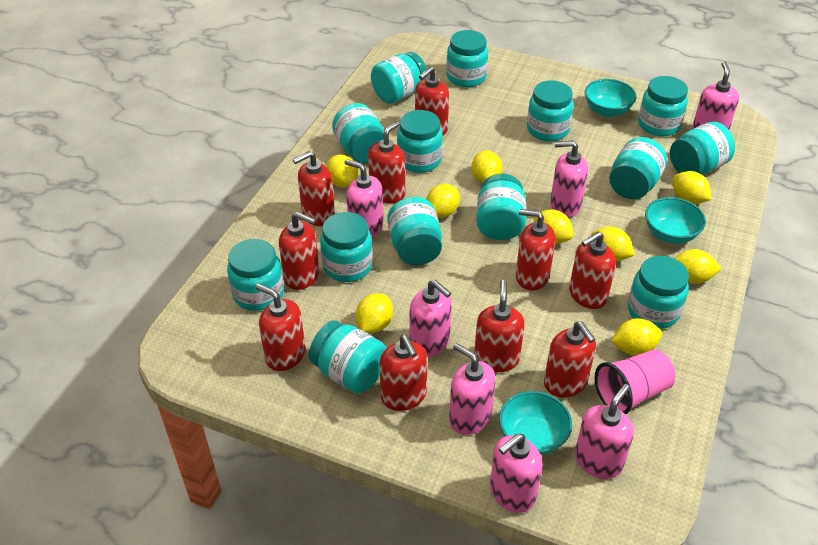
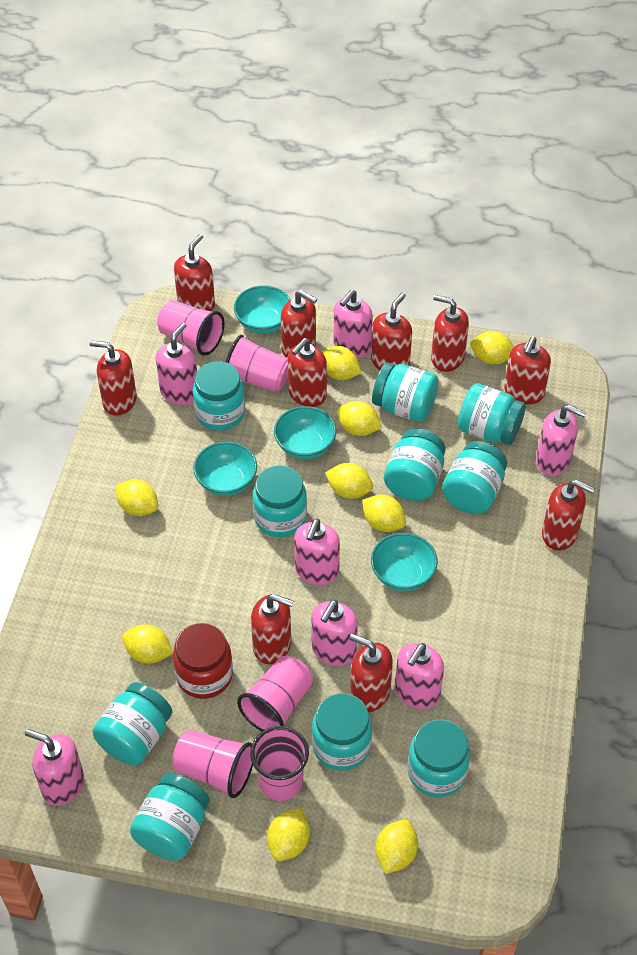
pink cup: [595,350,675,415] = 1 -> [157,300,225,356] [172,730,253,798] [226,335,288,393] [237,656,313,731] [250,726,309,801] = 5
red jar: none = 0 -> [173,623,233,699] = 1
turquoise bowl: [499,391,572,455] [585,79,637,117] [645,197,706,244] = 3 -> [193,442,257,496] [234,285,291,334] [274,406,336,460] [371,533,438,591] = 4
turquoise jar: [227,239,284,311] [309,320,387,393] [320,212,373,282] [332,103,384,163] [371,52,428,104] [387,197,442,265] [397,110,443,173] [446,30,488,87] [476,174,526,240] [527,81,574,141] [609,137,667,199] [628,256,689,329] [638,76,688,136] [670,122,735,175] = 14 -> [92,682,172,765] [130,774,210,861] [193,361,245,431] [253,465,307,537] [312,693,372,770] [372,362,439,422] [384,429,446,501] [408,719,470,797] [442,441,507,514] [458,383,526,445] = 10

